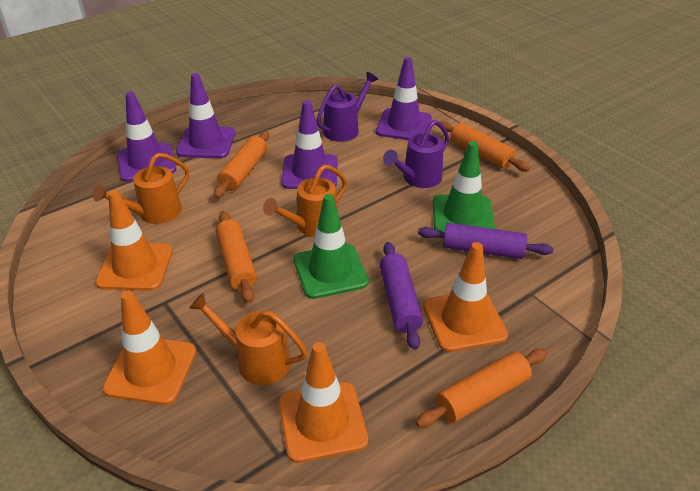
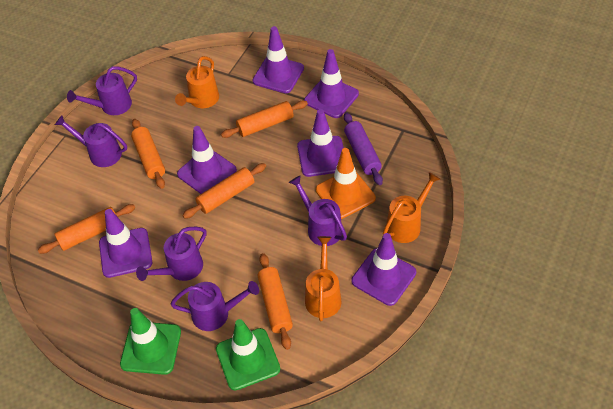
orange rolling pin: [214,131,269,198] [216,211,257,303] [415,349,547,428] [440,121,530,172] = 4 -> [38,204,135,254] [131,119,165,189] [182,163,266,219] [221,101,308,138] [258,253,293,350] = 5
orange traffic cone: [95,190,173,291] [102,291,196,405] [278,342,368,463] [423,242,508,352] = 4 -> [316,148,376,219] = 1
purple rolling pin: [380,242,423,350] [418,223,553,259] = 2 -> [344,112,383,185] = 1
purple traffic cone: [117,91,176,182] [176,73,235,158] [281,100,338,189] [376,57,432,140] = 4 -> [99,209,152,278] [177,126,237,194] [253,26,304,93] [297,109,344,177] [304,49,359,118] [352,233,416,306] = 6
purple watering can: [316,72,378,142] [383,120,449,188] = 2 -> [55,115,127,167] [67,66,137,115] [136,227,206,281] [171,281,259,331] [289,175,347,246] = 5

